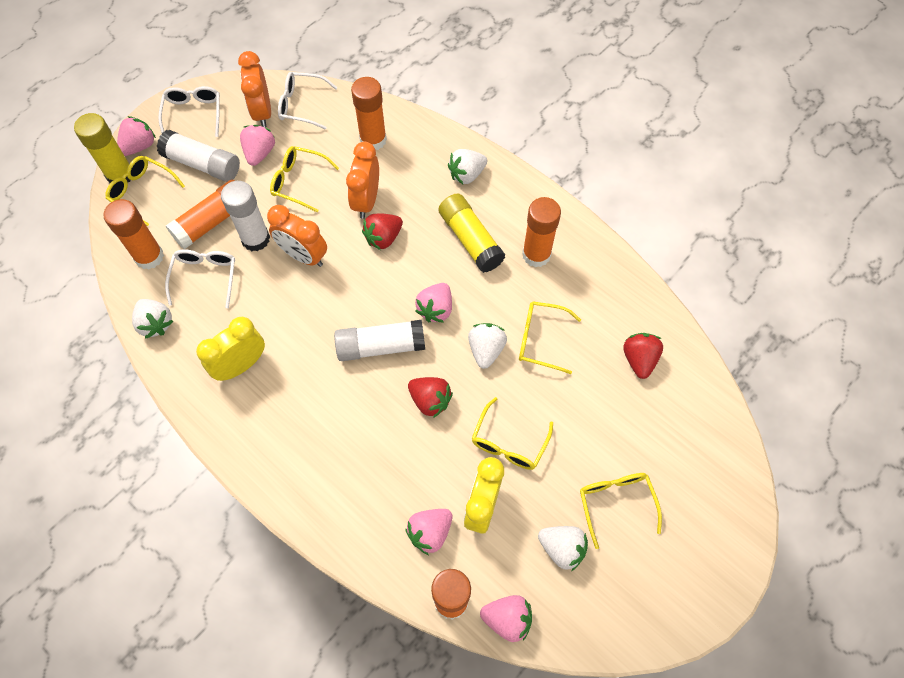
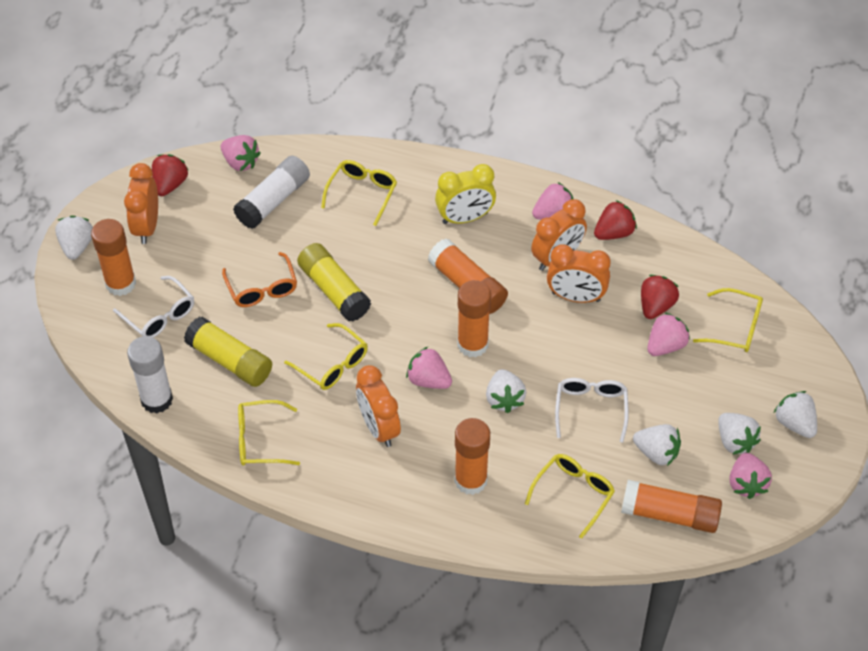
orange clock: [238,51,271,127] [267,205,327,267] [346,142,379,219] = 3 -> [124,163,158,244] [356,365,401,447] [531,199,587,271] [547,244,610,303] = 4
orange glasses: none = 0 -> [222,252,297,307] = 1
white glasses: [158,86,220,137] [165,249,235,308] [278,72,338,130] = 3 -> [113,276,194,338] [555,378,629,443] = 2
white glue stick: [157,130,240,182] [221,181,270,251] [334,320,425,361] = 3 -> [127,336,173,414] [233,156,310,229] = 2
white strawberry: [132,299,173,339] [448,149,487,184] [468,323,507,369] [538,526,588,571] = 4 -> [55,216,93,260] [486,369,526,413] [633,424,681,466] [718,413,761,455] [774,391,817,438] = 5
yellow clock: [196,317,265,381] [464,457,504,534] = 2 -> [435,164,496,224] = 1

